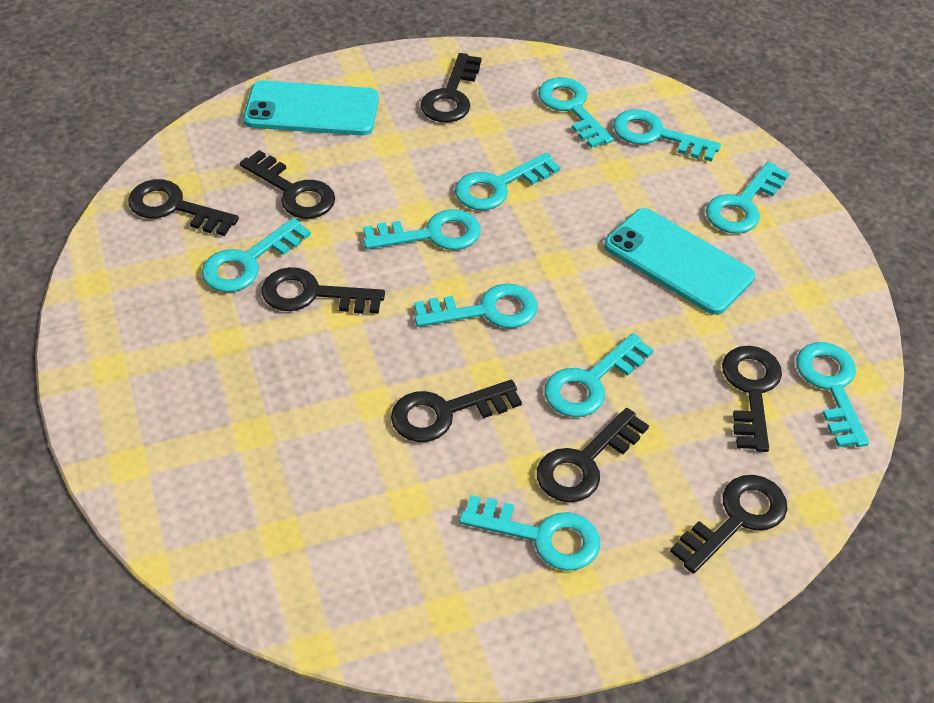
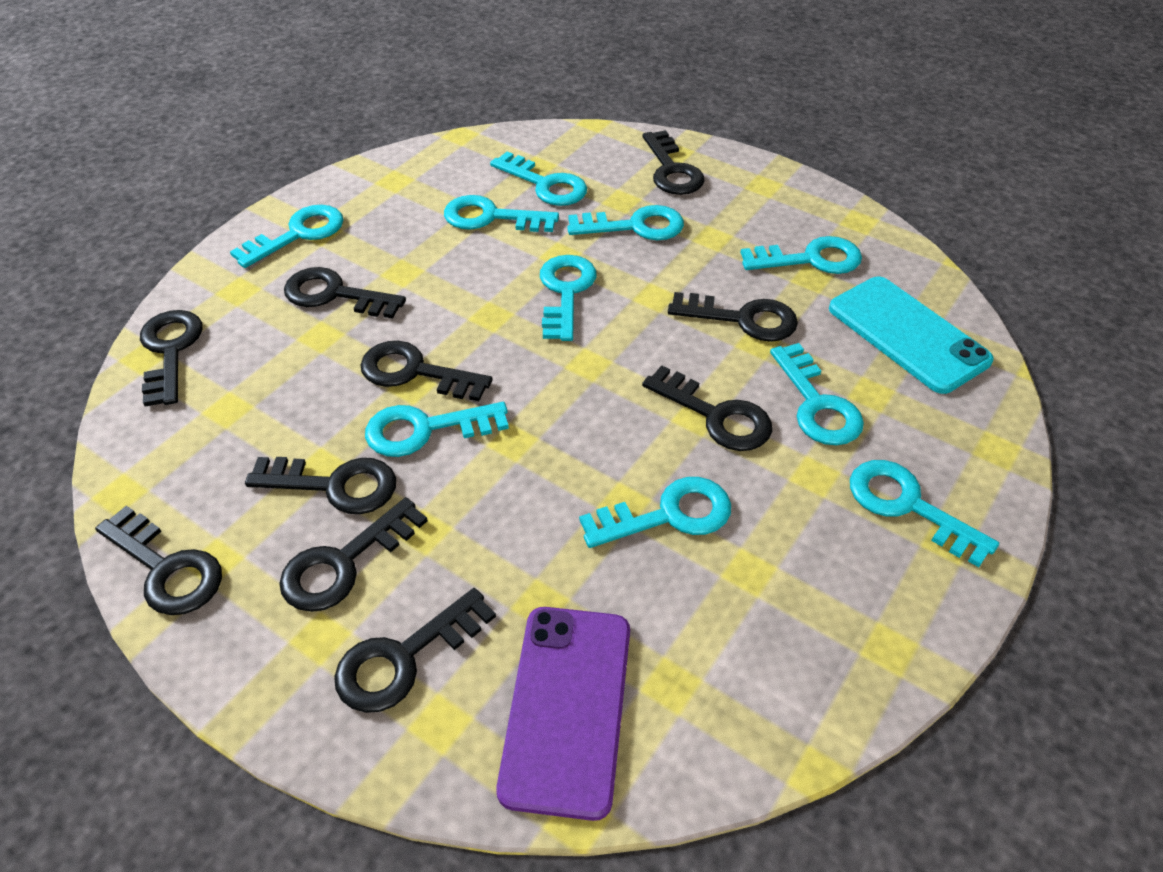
black key: [128,179,239,236] [240,150,335,219] [262,267,385,314] [391,380,522,442] [420,53,482,122] [537,408,649,502] [670,475,788,574] [722,346,782,452] = 8 -> [95,506,222,615] [140,310,202,407] [245,457,396,514] [279,497,428,612] [284,267,406,319] [334,588,496,713] [360,341,493,401] [642,365,772,451] [643,130,704,195] [668,292,798,342] = 10
purple phone: none = 0 -> [496,607,630,821] = 1
turquoise phone: [243,80,379,136] [604,208,755,315] = 2 -> [829,277,994,394] = 1

